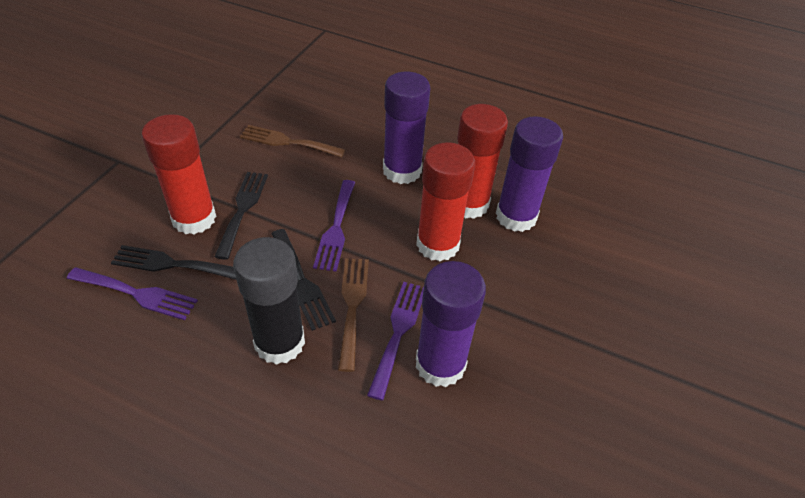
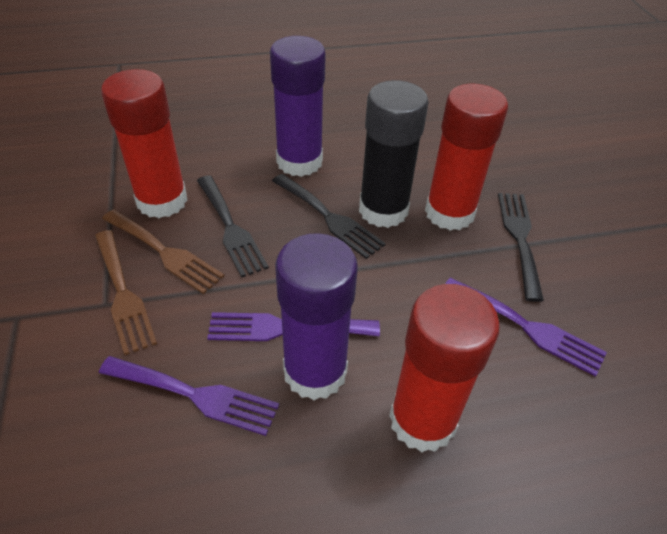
purple glue stick: [383,71,430,184] [416,261,486,387] [496,116,563,232] = 3 -> [270,36,326,177] [275,233,358,400] = 2

